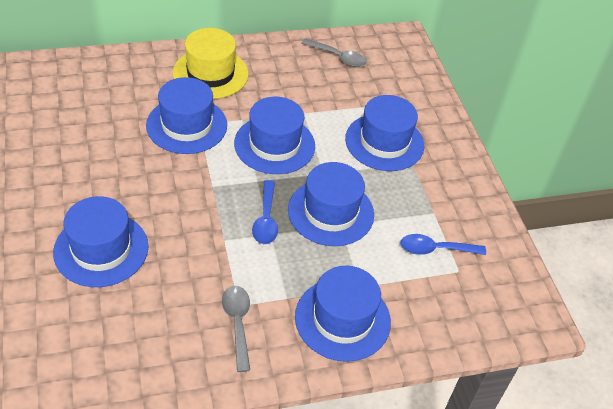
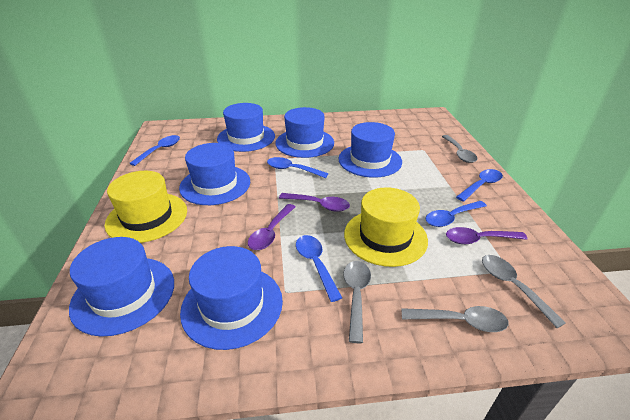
blue spoon: [252,180,278,244] [400,234,486,255] = 2 -> [130,135,180,166] [267,157,329,178] [296,235,342,302] [426,201,487,227] [456,169,503,202] = 5
grey spoon: [222,286,250,372] [301,38,367,67] = 2 -> [343,261,371,343] [401,306,509,332] [442,135,477,163] [482,255,566,328] = 4
purple spoon: none = 0 -> [248,204,295,250] [279,193,350,212] [446,227,528,244] = 3
yellow hat: [173,28,249,99] = 1 -> [105,171,187,243] [344,187,428,267] = 2

